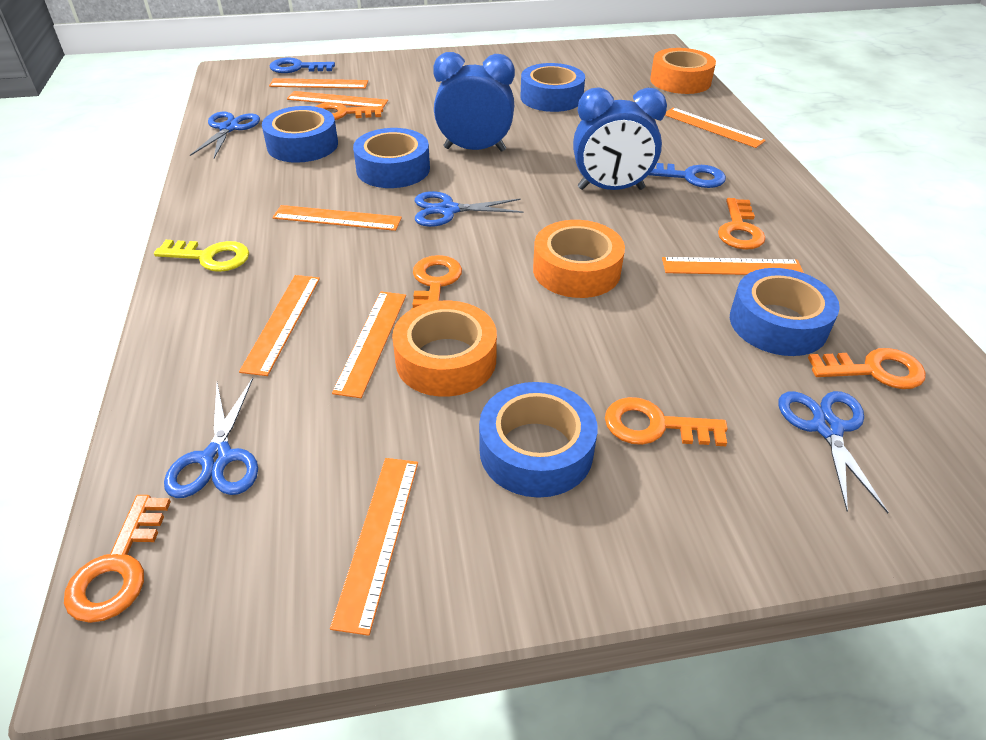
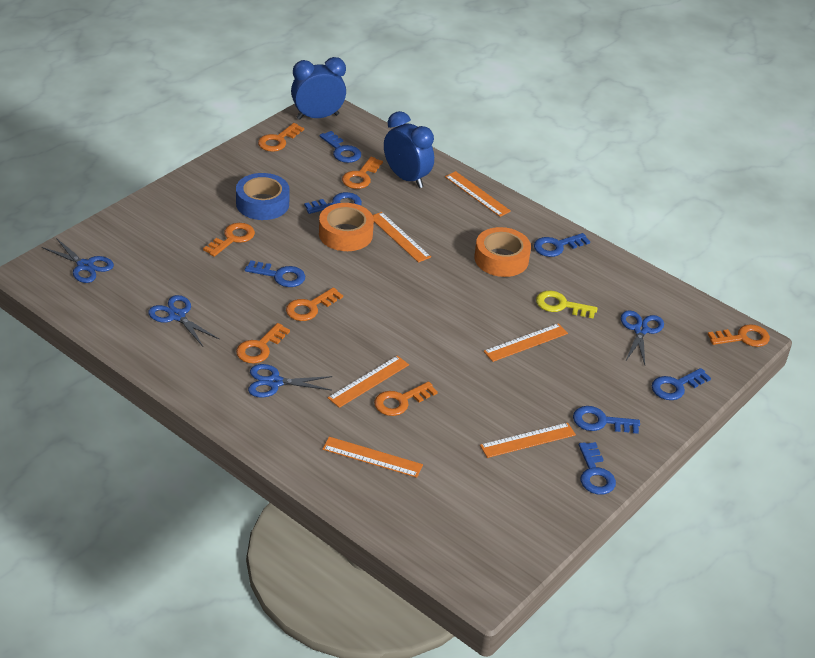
blue key: [270,58,335,73] [649,163,726,188] = 2 -> [245,260,305,287] [304,192,362,214] [320,131,361,163] [534,233,590,257] [573,406,640,434] [579,442,616,495] [652,368,711,400] = 7
blue tape: [262,106,338,163] [353,128,430,188] [479,382,597,498] [520,63,585,112] [730,268,840,356] = 5 -> [236,173,290,220] = 1
orange key: [64,495,171,623] [315,102,383,120] [411,255,462,309] [605,397,728,446] [718,198,766,250] [808,348,926,389] = 6 -> [203,223,255,257] [236,323,290,363] [258,123,304,152] [286,287,343,321] [342,157,383,189] [374,381,438,416] [708,324,770,347] = 7
orange ruler: [239,275,320,376] [269,78,368,89] [272,205,402,231] [287,91,388,108] [330,458,418,636] [332,292,406,398] [662,257,804,275] [665,108,766,148] = 8 -> [322,437,423,478] [328,356,409,408] [373,212,431,263] [445,171,511,217] [480,423,576,458] [484,323,568,362] = 6
orange tape: [392,301,497,397] [533,220,625,298] [650,48,716,94] = 3 -> [319,203,374,251] [474,227,531,277] = 2

